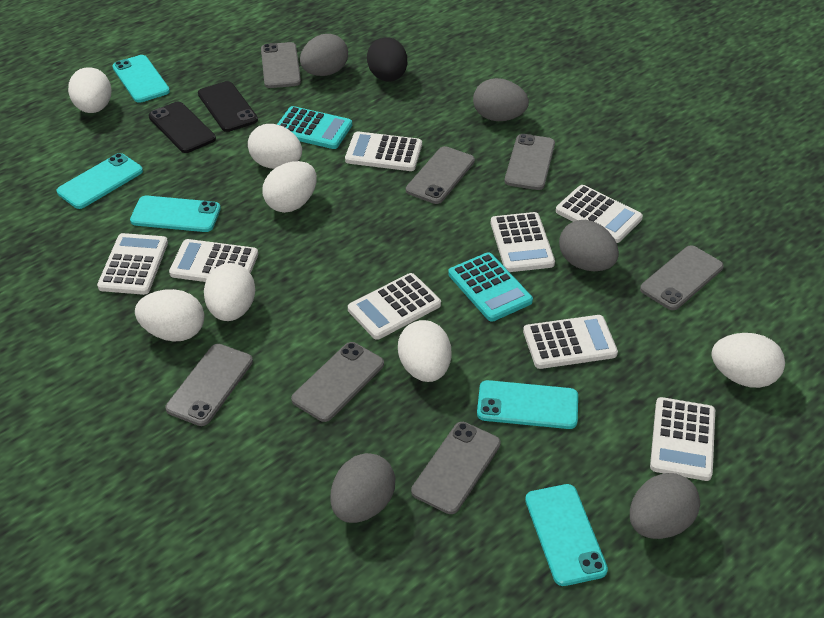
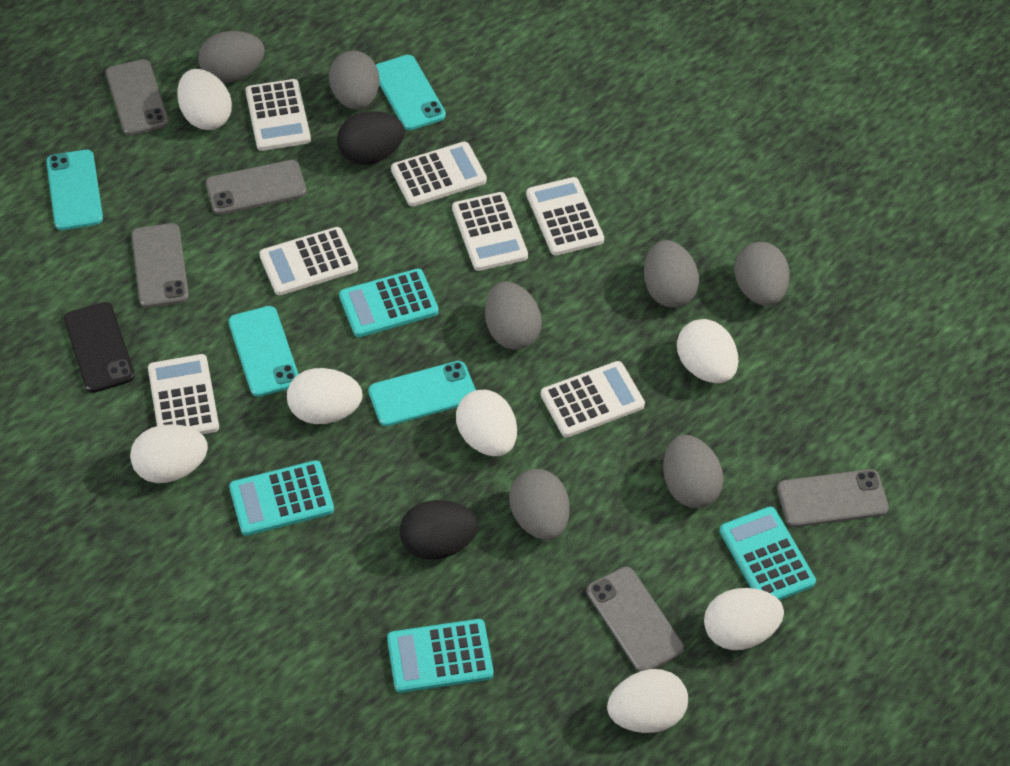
black egg: [367,37,407,82] = 1 -> [337,111,405,165] [400,500,478,560] = 2
black phone: [149,102,216,153] [198,81,258,132] = 2 -> [64,302,135,393] = 1
grey egg: [300,34,348,76] [330,453,395,523] [473,78,529,121] [559,220,619,271] [630,473,700,539] = 5 -> [198,31,265,83] [329,51,379,109] [485,282,542,350] [509,469,570,540] [644,240,699,308] [663,435,724,508] [734,242,790,306] = 7
grey phone: [166,344,253,426] [261,42,301,88] [291,342,384,422] [406,146,475,204] [411,422,501,514] [505,134,555,190] [640,245,724,310] = 7 -> [106,59,169,136] [131,223,189,308] [206,160,306,215] [587,567,684,672] [777,469,889,527] = 5
turquoise calculator: [277,106,352,149] [448,252,533,322] = 2 -> [229,460,334,536] [339,269,438,337] [387,619,494,693] [719,507,816,600] = 4
turquoise phone: [57,153,143,209] [112,55,170,103] [130,196,221,232] [477,380,578,429] [525,484,608,586] = 5 -> [46,150,103,230] [229,306,298,397] [369,361,476,426] [376,55,446,130] = 4
white calculator: [97,233,168,295] [169,239,258,282] [345,131,422,171] [348,273,441,340] [491,212,555,272] [523,315,618,369] [556,185,643,243] [650,397,715,481] = 8 -> [148,354,219,434] [245,79,311,151] [259,227,358,295] [391,142,487,207] [452,192,528,271] [526,177,604,256] [541,361,645,437] = 7

